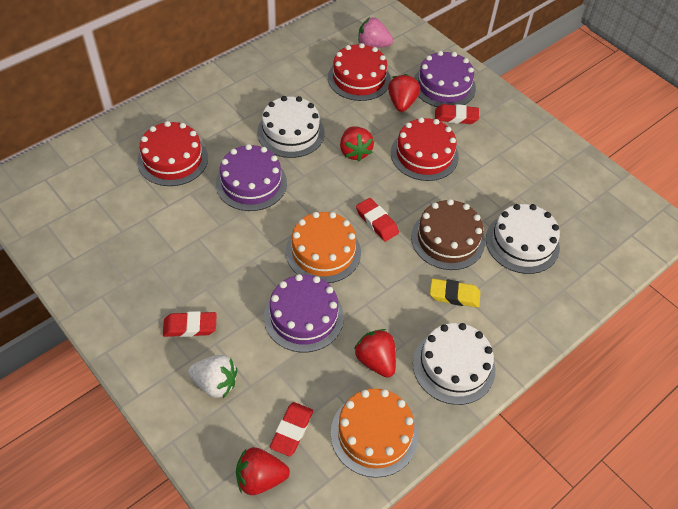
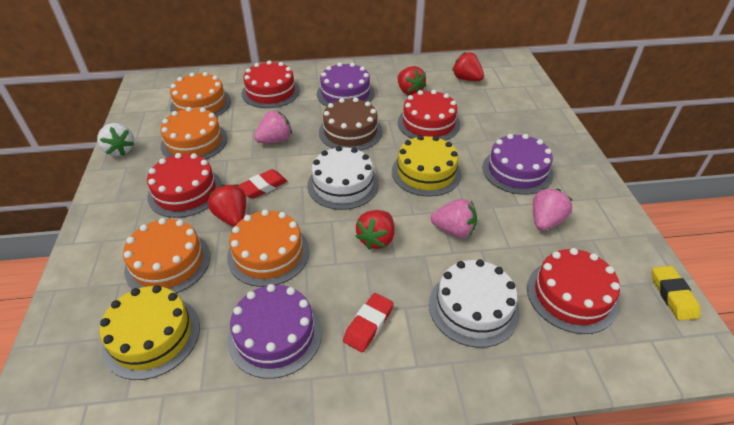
orange cake: [286,212,361,283] [331,388,418,478] = 2 -> [123,218,211,293] [160,107,228,160] [170,72,231,117] [227,209,310,287] = 4
pink strawberry: [358,17,393,48] = 1 -> [254,111,292,143] [431,199,477,238] [533,188,572,231] = 3
red cake: [137,121,208,186] [328,43,391,101] [391,117,459,181] = 3 -> [147,153,222,218] [242,60,300,108] [398,90,460,140] [527,248,620,334] = 4
red eraser: [163,311,217,337] [270,402,313,456] [356,198,399,242] [435,104,479,124] = 4 -> [238,169,288,199] [343,293,394,352] = 2
white cake: [257,96,325,158] [413,323,495,405] [486,204,560,274] = 3 -> [307,146,379,210] [429,259,519,348] = 2
yellow cake: none = 0 -> [100,285,200,380] [392,135,462,197] = 2

